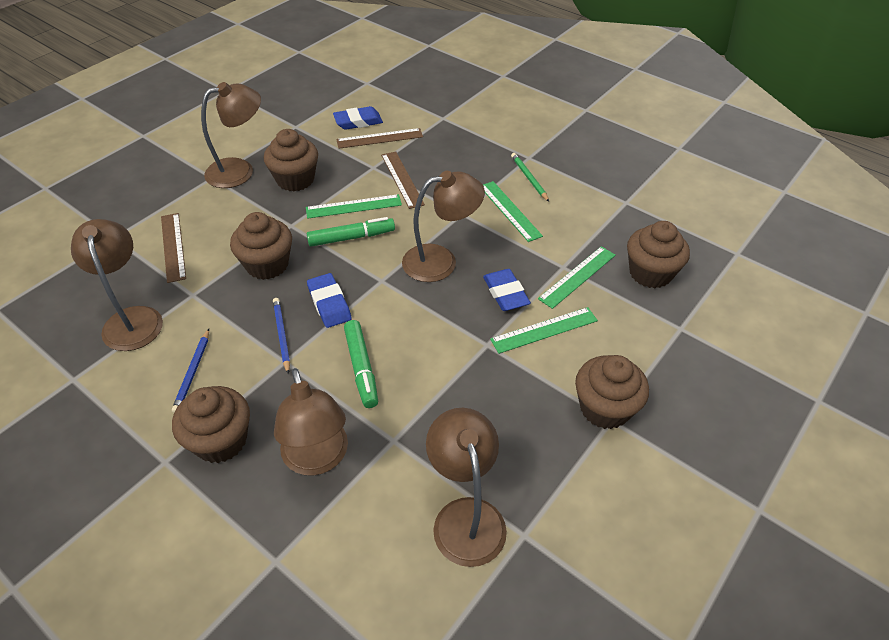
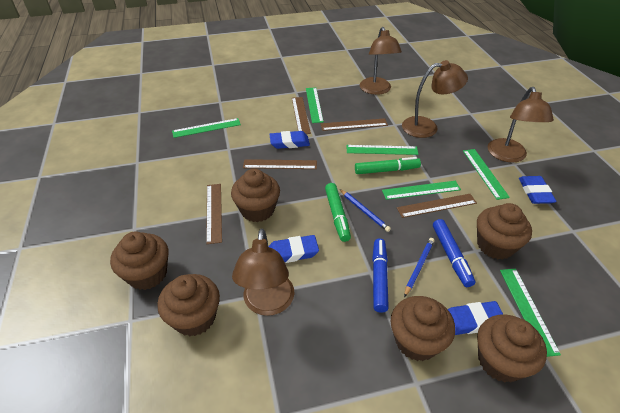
blue eraser: [307,273,352,328] [333,106,383,130] [483,269,531,311] = 3 -> [268,235,319,263] [269,131,310,149] [448,301,503,335] [519,176,557,204] = 4
blue marker: none = 0 -> [372,239,389,313] [433,219,475,287] = 2
brown cupcake: [172,386,250,463] [230,212,292,280] [264,129,318,191] [575,355,649,429] [627,221,690,288] = 5 -> [110,232,168,290] [157,274,220,337] [231,169,280,222] [391,296,455,361] [477,203,532,260] [477,314,547,382] = 6
brown lamp: [71,219,163,351] [201,82,261,188] [274,368,348,476] [402,171,485,282] [426,408,507,567] = 5 -> [232,229,295,316] [360,27,402,95] [402,60,468,138] [488,87,554,163] = 4
brown ruler: [161,213,186,283] [336,128,423,149] [381,152,425,209] = 3 -> [206,184,222,244] [243,159,317,169] [292,97,311,134] [321,118,388,131] [397,194,477,218] = 5
green pencil: [511,153,549,202] = 1 -> none = 0
green ruler: [306,194,402,219] [483,181,543,242] [490,307,598,354] [538,246,616,309] = 4 -> [172,118,241,138] [306,88,324,123] [347,145,418,155] [382,181,461,200] [463,149,510,200] [500,269,561,357] = 6

